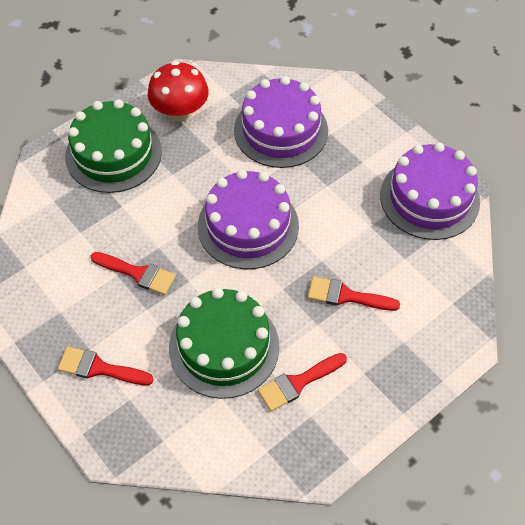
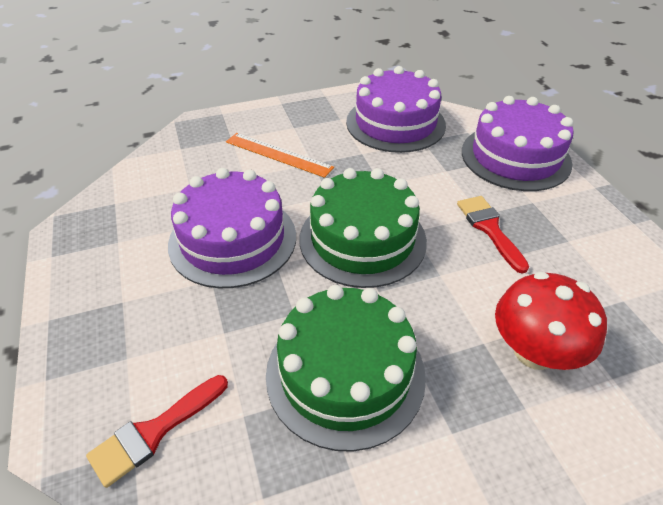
orange ruler: none = 0 -> [226,133,334,178] = 1
red brush: [58,347,154,385] [90,252,176,295] [258,353,347,411] [308,277,400,311] = 4 -> [86,375,228,488] [457,196,529,274] = 2

